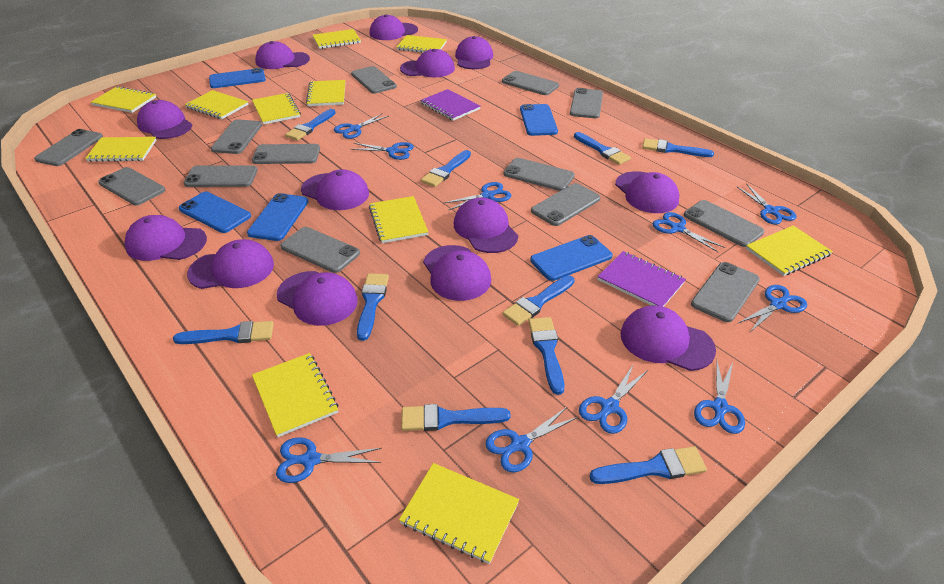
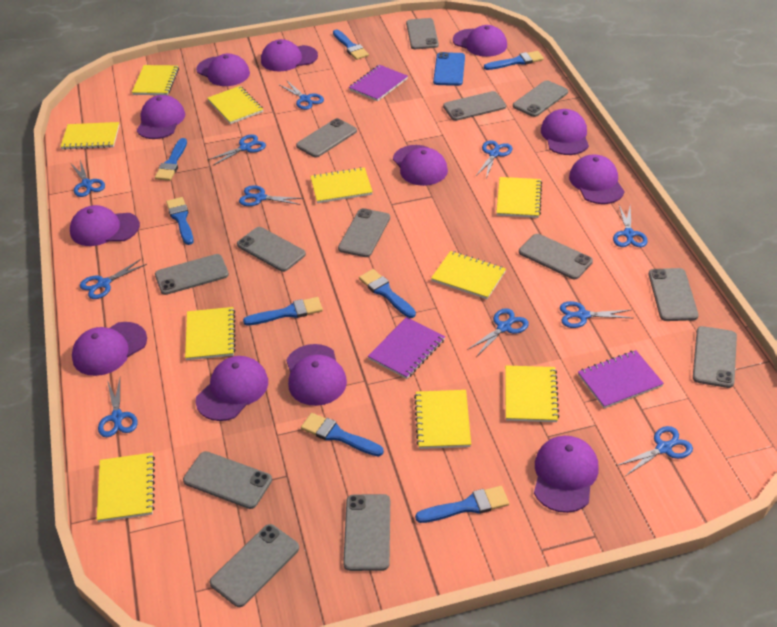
blue brush: [173,321,274,344] [285,109,336,141] [357,273,389,341] [401,404,511,431] [421,150,471,187] [502,276,575,326] [528,317,564,395] [574,132,631,165] [589,446,707,484] [642,138,714,157] = 10 -> [155,138,187,181] [166,197,194,245] [243,297,323,325] [301,413,384,457] [333,30,369,60] [359,269,416,318] [415,486,509,523] [484,51,544,70] = 8
blue phone: [179,192,251,233] [209,68,266,88] [247,193,309,241] [520,104,558,136] [530,235,612,281] = 5 -> [433,52,465,86] = 1
blue scissors: [276,437,382,483] [334,113,389,139] [351,142,414,160] [444,182,511,210] [485,406,578,472] [579,364,648,434] [653,212,725,252] [694,359,745,434] [736,183,796,225] [738,285,807,332] = 10 -> [70,160,105,197] [80,259,147,299] [98,379,138,437] [208,134,266,165] [239,185,304,206] [280,80,324,110] [467,308,529,357] [476,140,513,178] [560,301,632,328] [613,205,647,247] [616,426,693,476] = 11
purple cap: [124,215,207,261] [137,100,192,139] [187,239,274,289] [255,41,310,69] [276,271,358,326] [301,169,369,210] [370,14,418,40] [400,49,455,77] [423,245,491,301] [454,198,518,253] [455,36,493,69] [615,171,679,213] [621,305,716,371] = 13 -> [70,205,140,246] [72,322,147,376] [137,95,185,139] [195,356,268,421] [196,54,250,86] [261,39,318,72] [286,344,347,406] [393,145,448,186] [453,25,507,57] [534,436,599,513] [541,109,589,155] [569,154,625,204] = 12
purple notebook: [420,89,481,121] [597,251,686,307] = 2 -> [349,65,408,102] [368,317,445,379] [578,350,664,408] = 3
yellow notebook: [85,137,156,162] [91,86,156,113] [185,90,248,119] [252,93,301,125] [252,353,338,437] [306,80,345,106] [313,29,361,49] [369,196,428,243] [396,35,447,53] [399,463,519,564] [746,226,833,276] = 11 -> [60,122,119,150] [97,453,155,522] [132,65,179,95] [185,307,235,360] [208,86,263,124] [310,167,373,203] [414,390,471,449] [431,251,506,299] [496,177,542,218] [505,366,559,422] = 10

